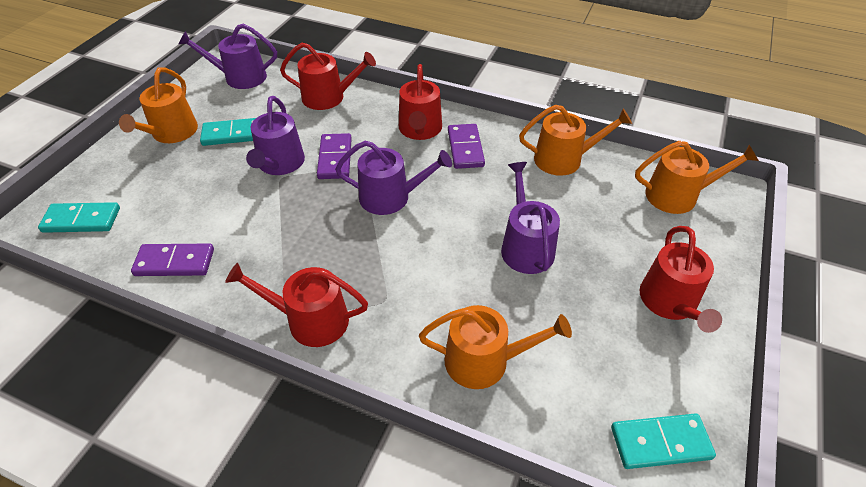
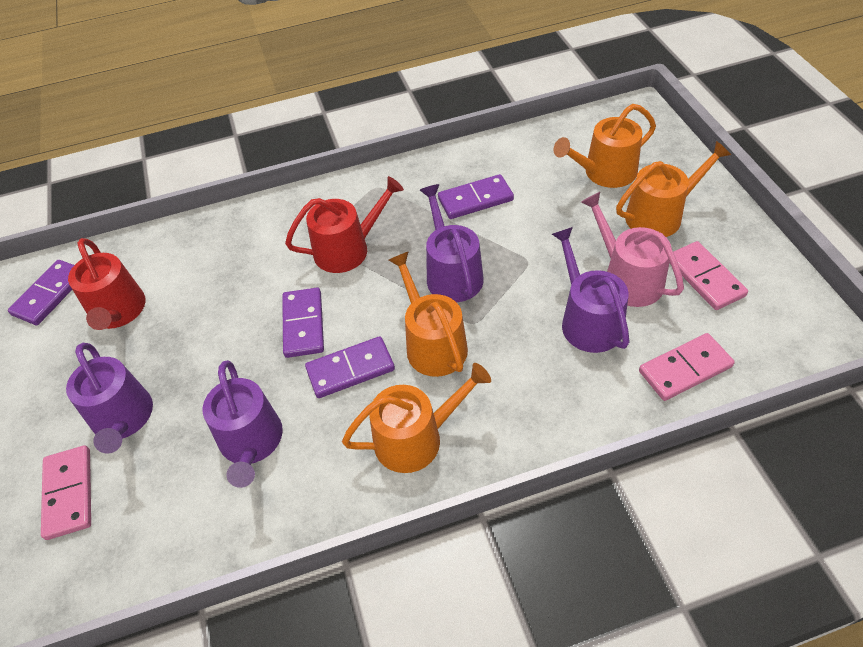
pink domino: none = 0 -> [41,445,91,540] [639,333,735,401] [669,241,748,310] = 3
pink watering can: none = 0 -> [581,192,684,307] = 1
purple domino: [131,244,214,276] [317,133,352,179] [448,124,485,169] = 3 -> [8,260,74,325] [282,288,324,358] [305,336,395,398] [438,174,514,219] = 4
red watering can: [225,263,368,347] [280,43,376,110] [399,64,442,140] [639,226,722,333] = 4 -> [68,238,146,330] [285,176,404,273] = 2
turquoise domino: [38,202,120,233] [200,118,256,146] [611,413,716,469] = 3 -> none = 0

